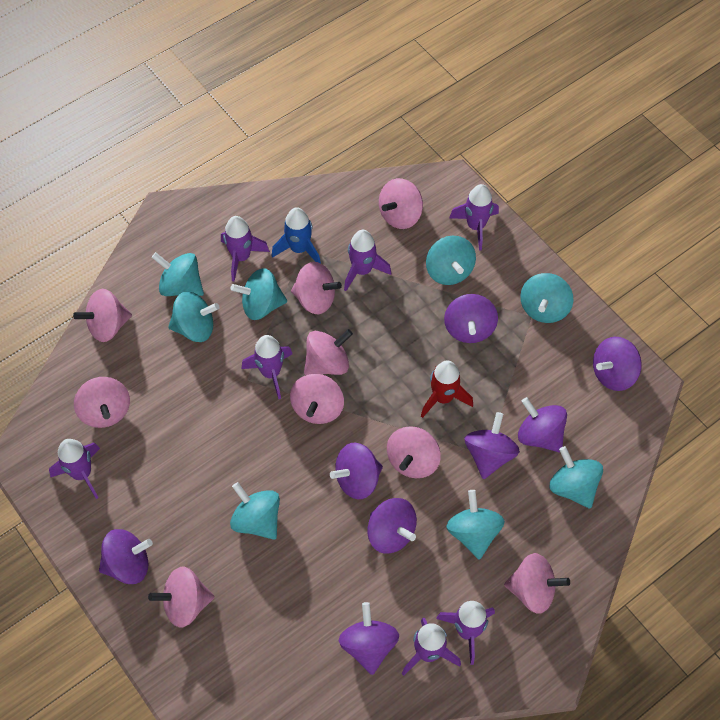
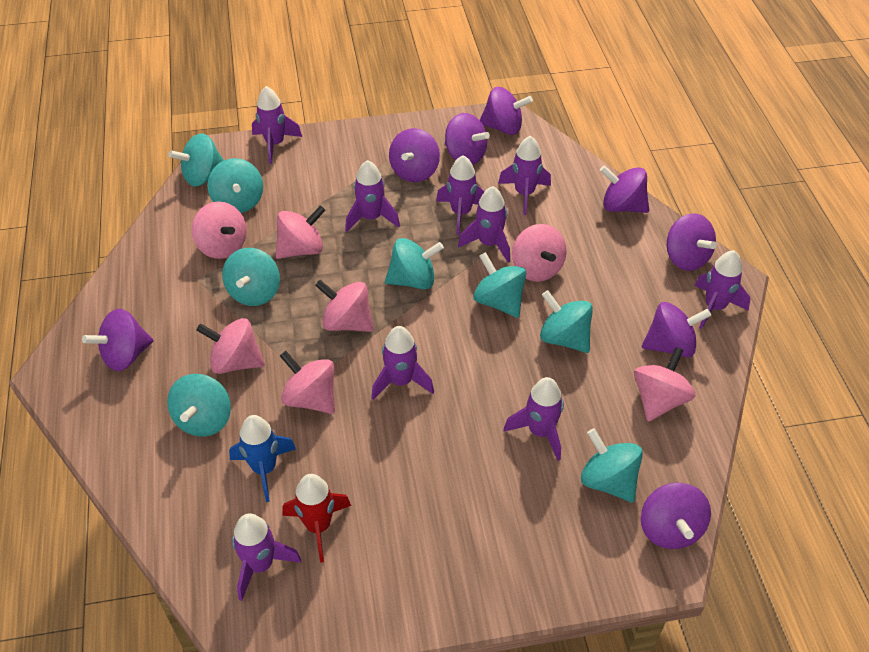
pink spinning top: [73,289,132,342] [74,377,130,428] [148,566,215,628] [290,374,344,424] [291,262,342,314] [304,329,353,375] [379,178,423,229] [387,426,441,478] [504,553,570,614] = 9 -> [192,201,247,259] [196,318,265,374] [276,206,325,259] [280,351,335,414] [315,280,374,332] [512,224,566,282] [634,347,695,422] = 7
purple rocket: [49,439,100,499] [221,216,270,281] [241,335,292,399] [344,230,391,291] [402,618,461,676] [436,601,495,665] [449,184,499,251] = 7 -> [232,513,301,601] [252,86,302,164] [345,160,400,232] [371,326,434,400] [436,155,485,235] [458,186,510,263] [498,136,551,215] [504,377,564,461] [695,250,750,329] = 9

